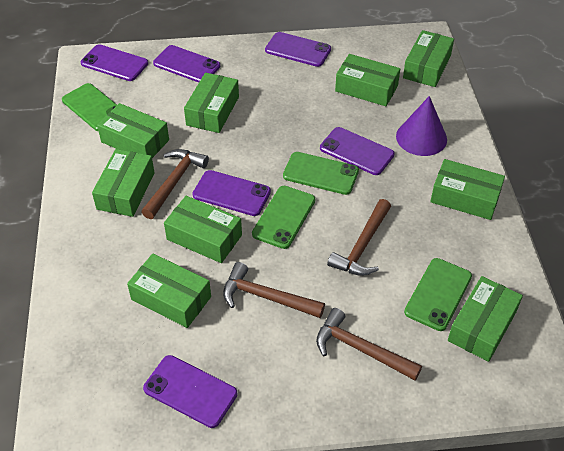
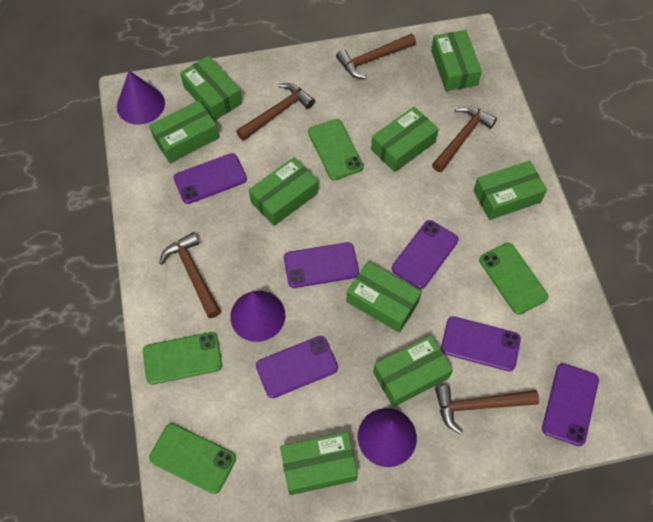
brown hammer: [141,149,209,219] [223,262,325,318] [316,308,422,381] [327,199,391,276] = 4 -> [159,232,221,318] [236,83,315,141] [336,34,416,79] [432,106,497,172] [435,385,539,434] = 5
purple cone: [396,96,447,156] = 1 -> [117,71,165,125] [230,291,285,342] [358,408,417,467] = 3

